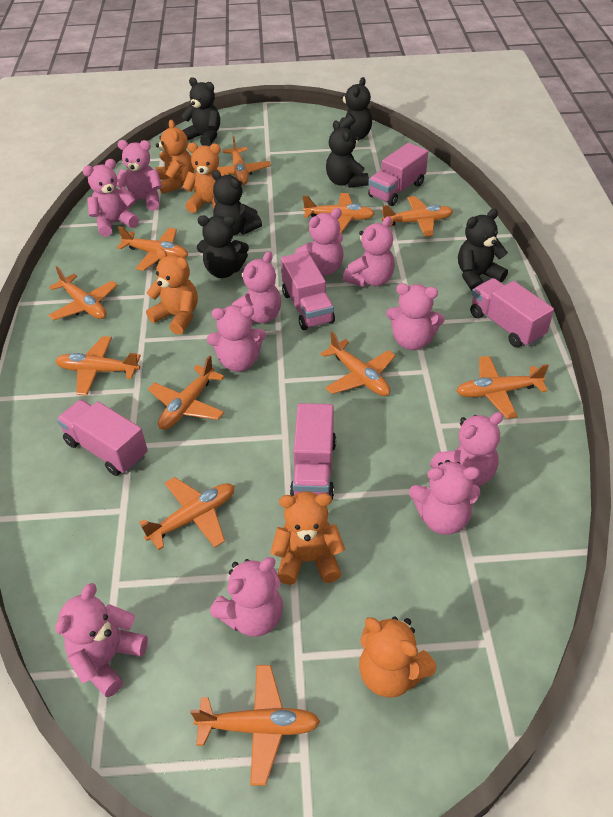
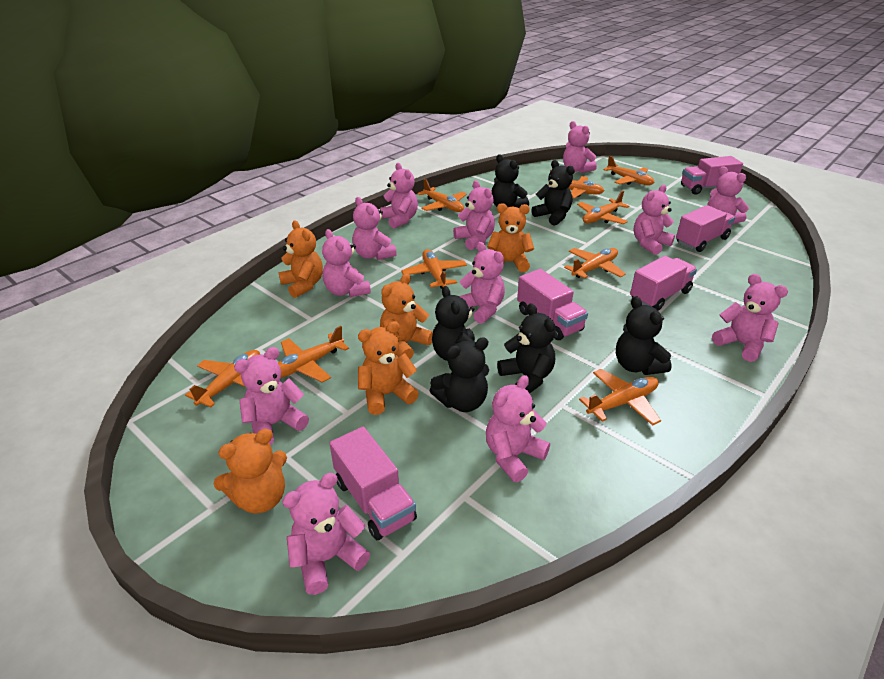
orange plane: [48,266,118,320] [55,336,141,396] [117,226,188,271] [139,477,235,550] [148,355,225,430] [190,665,320,786] [217,136,271,185] [303,193,375,233] [321,332,396,396] [382,196,453,237] [457,356,549,419] = 11 -> [185,350,260,407] [278,326,349,383] [401,249,467,289] [417,179,467,212] [548,170,604,198] [564,248,626,278] [577,191,629,224] [579,369,661,426] [603,156,654,185] = 9
pink teddy bear: [55,583,148,697] [82,159,139,237] [116,140,162,211] [207,305,266,372] [210,557,283,637] [232,251,281,325] [295,208,344,275] [343,216,395,287] [386,283,445,350] [409,460,480,535] [430,412,504,486] = 11 -> [234,347,309,445] [282,473,370,595] [322,229,371,297] [352,197,397,260] [380,163,418,229] [453,181,495,250] [459,242,505,324] [486,375,550,482] [563,121,597,173] [634,185,675,255] [707,167,749,224] [712,274,788,362] = 12

